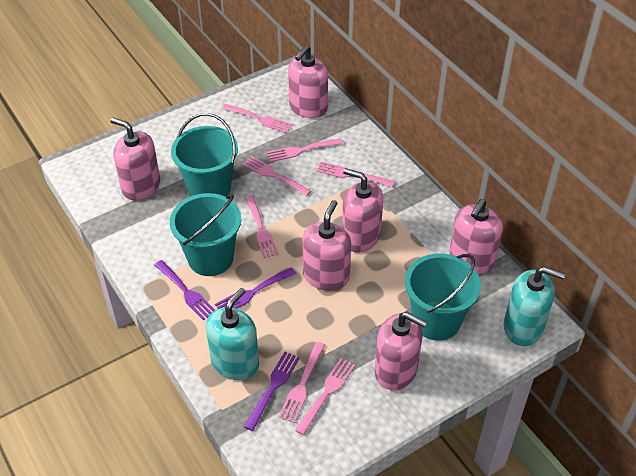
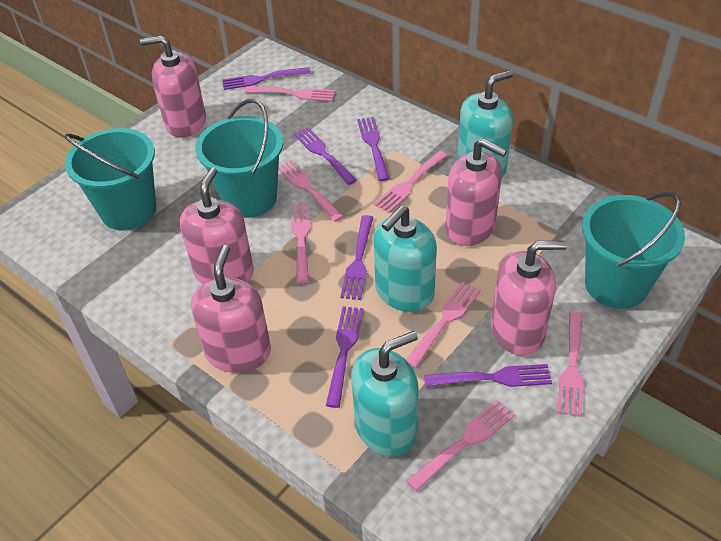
pink soap dispenser: [111,118,160,200] [288,45,328,118] [302,200,351,291] [342,168,383,253] [375,312,427,390] [449,199,503,274] = 6 -> [140,35,206,138] [180,167,254,284] [191,245,271,373] [446,138,507,246] [491,241,567,355] = 5
purple fork: [155,260,215,320] [215,267,296,309] [244,352,300,431] = 3 -> [222,67,311,90] [294,127,357,185] [326,306,363,408] [340,215,373,300] [357,117,390,181] [424,364,552,387] = 6
turquoise soap dispenser: [206,288,259,380] [504,266,565,346] = 2 -> [351,331,419,457] [374,205,437,312] [457,70,513,177] = 3

